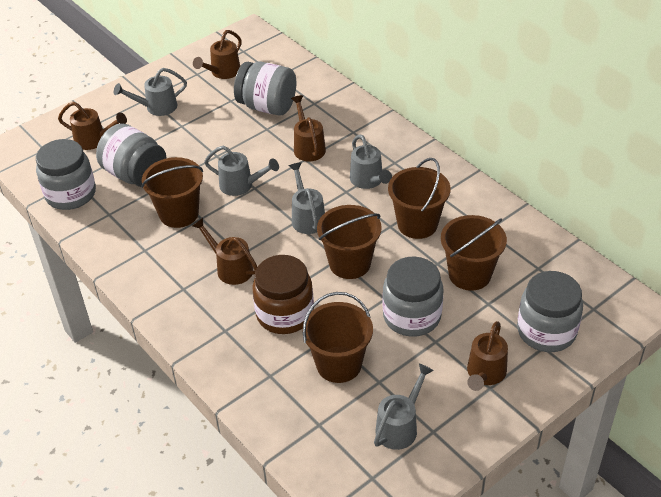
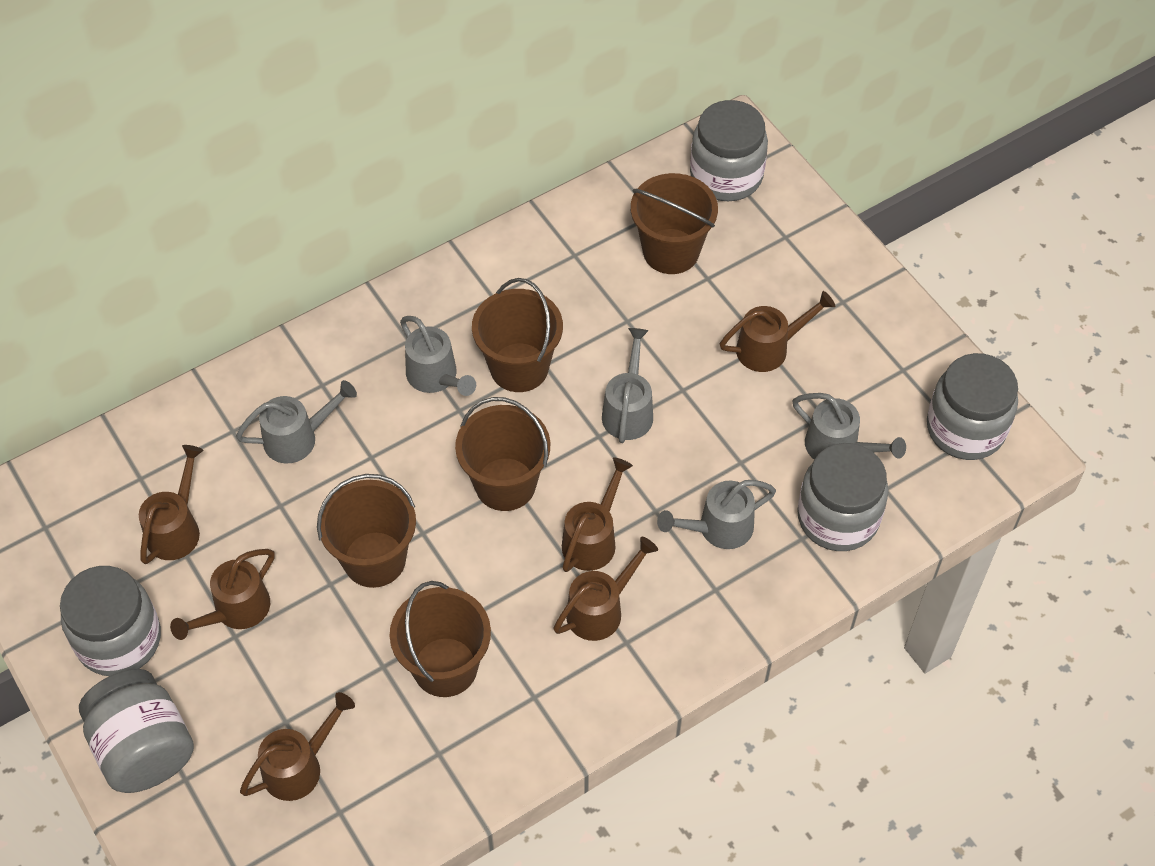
brown jar: [252,255,314,334] = 1 -> none = 0
brown watering can: [58,102,127,150] [192,218,257,285] [193,30,242,79] [291,95,326,161] [467,321,508,391] = 5 -> [139,445,203,564] [170,549,275,640] [240,692,355,801] [554,537,658,641] [562,457,633,572] [720,291,835,372] = 6

